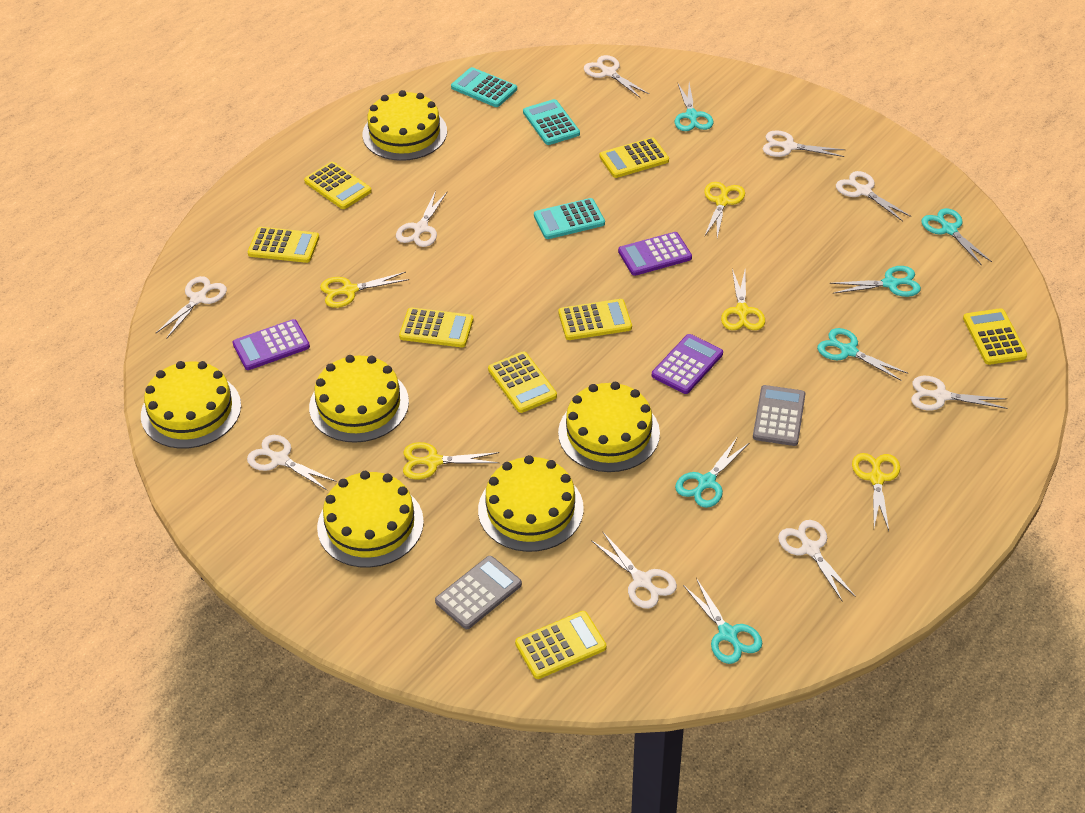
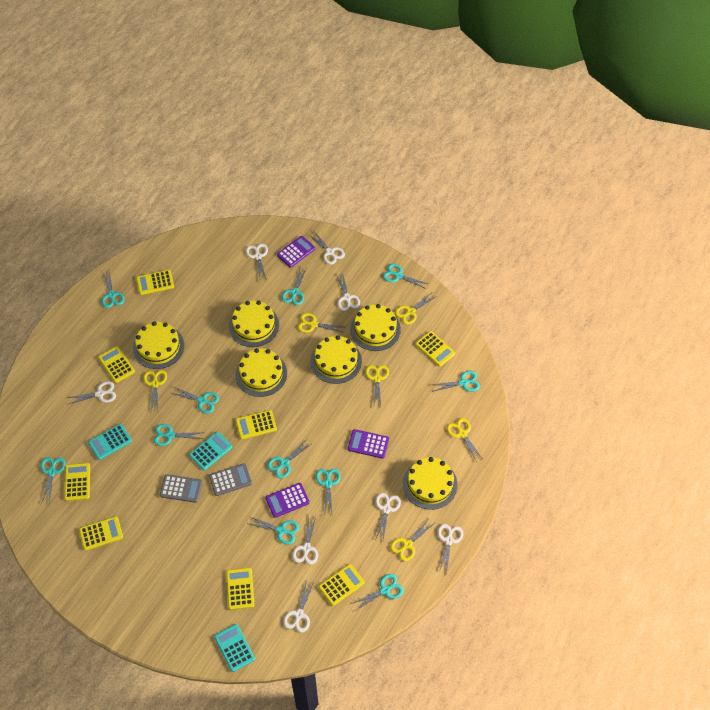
turquoise scissors: [675,83,714,131] [675,438,750,508] [683,578,762,664] [817,328,908,381] [830,266,921,297] [921,208,992,266] = 6 -> [41,457,66,504] [102,271,125,308] [154,424,205,446] [172,387,219,414] [246,516,299,545] [267,439,311,479] [282,268,307,305] [316,469,341,516] [351,574,404,611] [383,264,428,289] [432,371,480,392] = 11
white scissors: [156,276,227,338] [247,435,337,491] [396,190,447,247] [584,55,649,98] [591,532,677,609] [763,130,846,157] [778,520,856,601] [836,171,911,221] [911,376,1007,410] = 9 -> [67,381,116,404] [246,244,268,280] [283,579,314,633] [292,515,318,565] [308,230,345,265] [336,271,360,311] [376,493,401,540] [438,524,463,573] = 8
yellow scissors: [320,272,409,308] [403,442,500,480] [704,182,745,238] [721,269,765,330] [852,453,900,531] = 5 -> [143,370,167,411] [298,313,345,333] [365,365,389,406] [390,520,433,561] [395,293,437,325] [447,418,483,462] = 6

